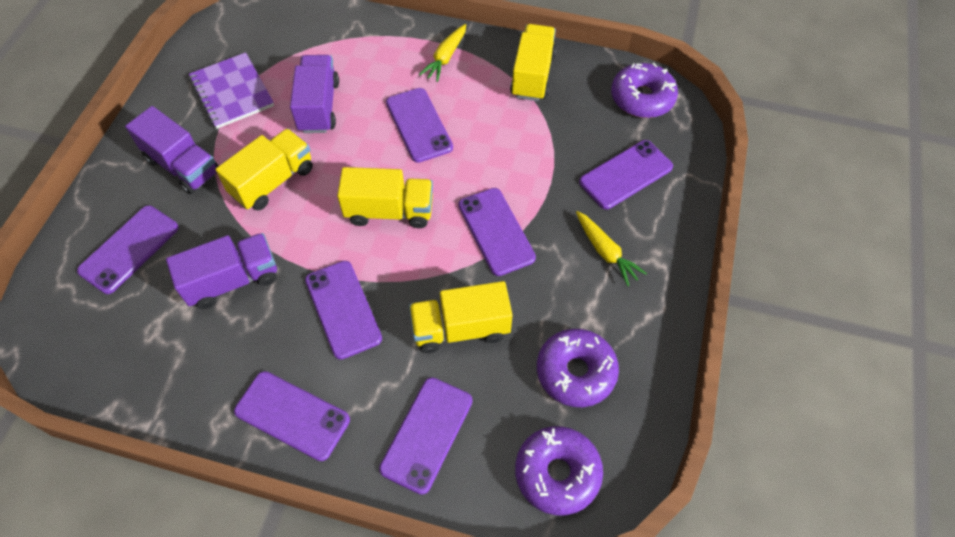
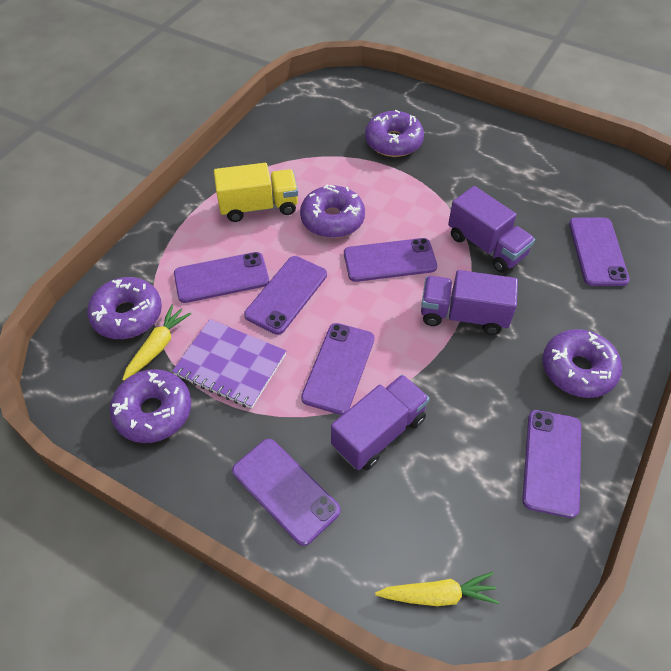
purple donut: [515,426,603,515] [537,329,619,407] [611,63,678,118] = 3 -> [87,277,162,339] [110,369,191,443] [300,185,365,238] [365,110,424,157] [542,329,622,398] = 5
yellow truck: [215,128,313,211] [337,167,433,228] [409,281,513,353] [510,24,556,101] = 4 -> [214,163,298,222] = 1

